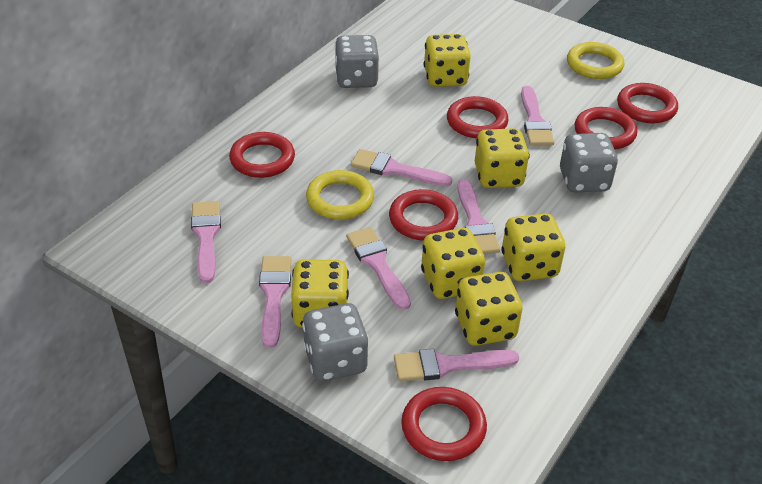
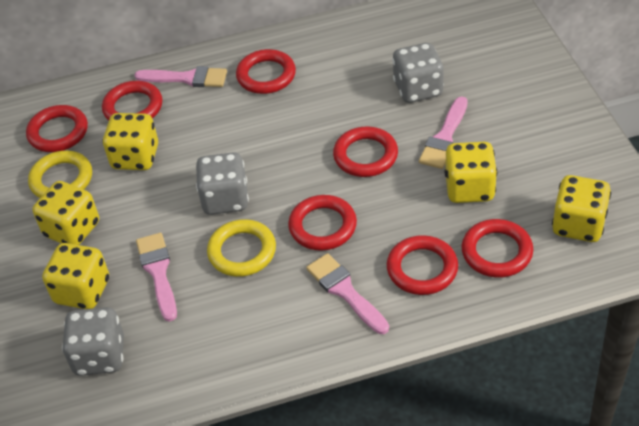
pink brush: [191,201,221,283] [259,256,291,348] [346,227,411,310] [351,149,452,186] [394,349,519,382] [458,179,500,254] [521,86,554,146] = 7 -> [134,66,227,87] [136,233,177,322] [306,253,389,334] [419,96,468,169] = 4
red ring: [229,132,295,178] [389,189,458,241] [401,387,487,461] [447,96,508,138] [575,107,637,150] [617,83,678,123] = 6 -> [26,105,88,152] [102,81,163,121] [236,49,296,94] [288,195,357,250] [333,126,398,177] [387,235,458,295] [461,219,533,278] = 7
yellow dice: [291,259,349,328] [421,228,485,299] [424,34,471,87] [455,272,522,346] [475,128,530,188] [501,213,565,281] = 6 -> [32,181,99,245] [42,243,109,309] [102,113,158,170] [445,142,497,203] [552,175,611,242] = 5

